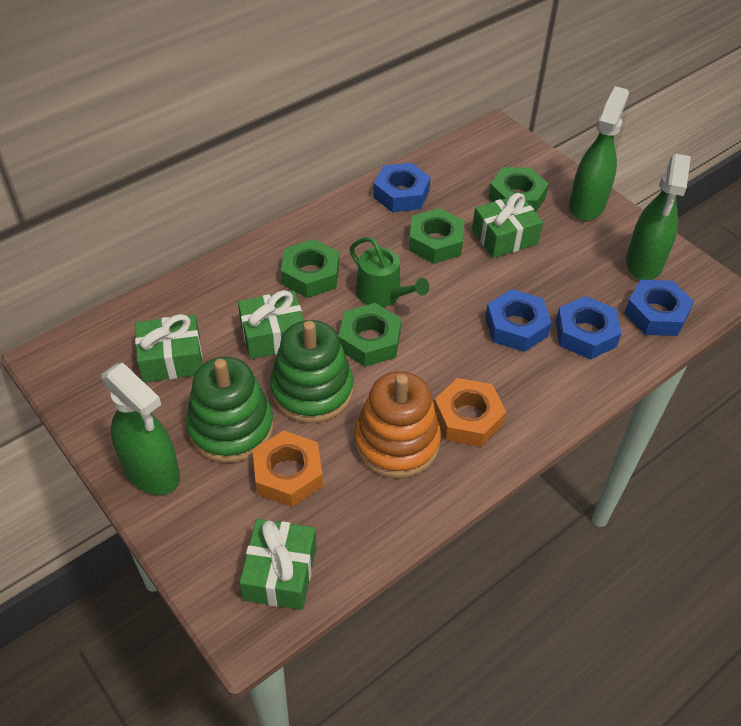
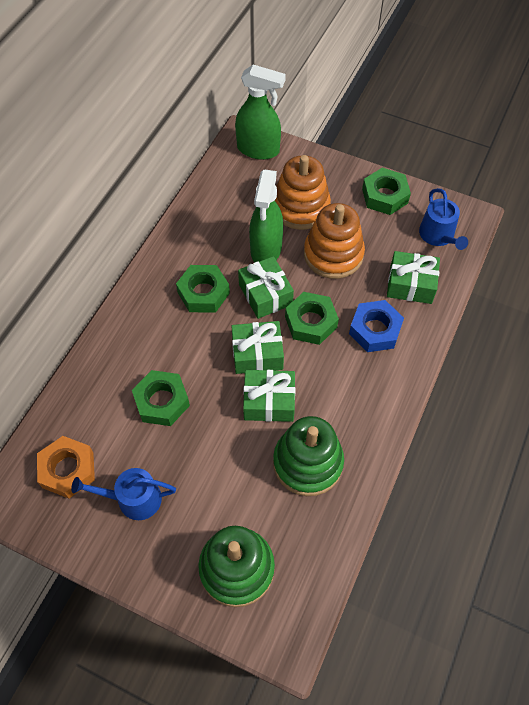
blue nut: [373,163,431,212] [485,289,552,352] [555,296,622,359] [624,280,694,336] = 4 -> [349,300,404,352] = 1
blue watering can: none = 0 -> [71,468,176,520] [419,188,468,250] = 2
green spray bottle: [102,363,180,495] [569,86,629,221] [626,154,691,280] = 3 -> [235,65,286,160] [249,170,283,262] = 2
green watering can: [350,237,429,307] = 1 -> none = 0
orange nut: [253,430,323,507] [434,378,506,447] = 2 -> [37,436,95,498] = 1
orange stacking toy: [354,371,441,478] = 1 -> [274,155,331,230] [304,203,365,279] = 2

